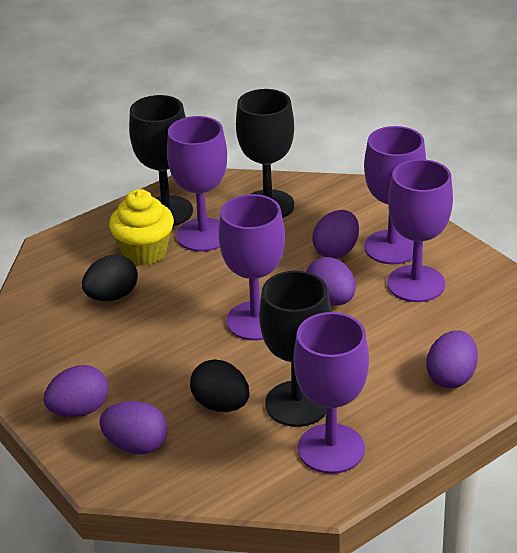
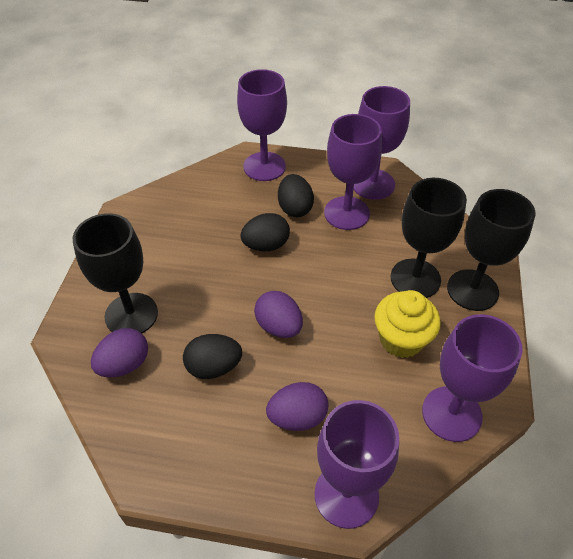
black egg: [82,254,138,301] [190,359,250,412] = 2 -> [183,334,242,379] [240,213,290,251] [278,174,314,217] = 3
purple egg: [43,365,108,417] [99,401,168,454] [306,257,356,306] [312,210,359,259] [426,330,478,388] = 5 -> [91,328,148,378] [254,291,303,338] [266,382,329,431] = 3

